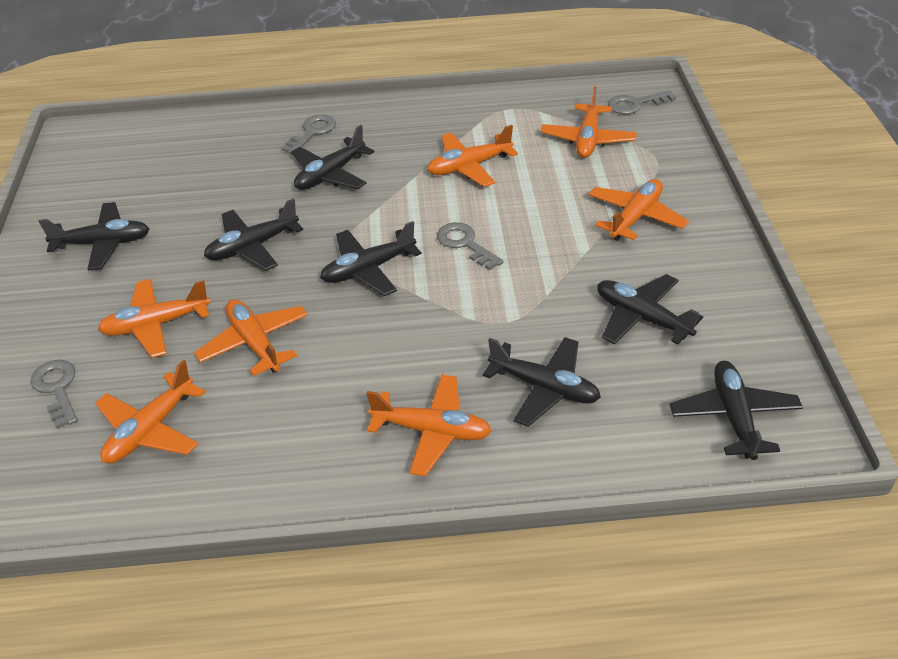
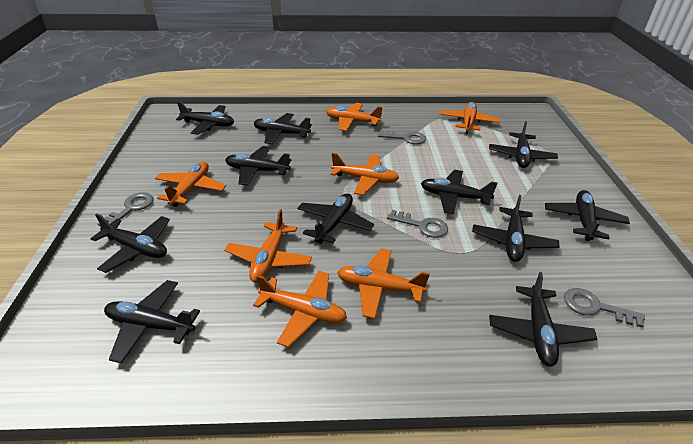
black plane: [38,202,149,270] [204,198,303,271] [291,125,374,190] [320,221,422,296] [483,337,601,427] [597,274,703,345] [670,361,803,460] = 7 -> [91,213,170,273] [104,280,200,363] [176,102,234,135] [225,146,291,185] [254,113,312,144] [297,194,374,244] [421,170,498,214] [472,195,560,262] [489,121,558,168] [489,272,597,367] [545,190,630,241] = 11

